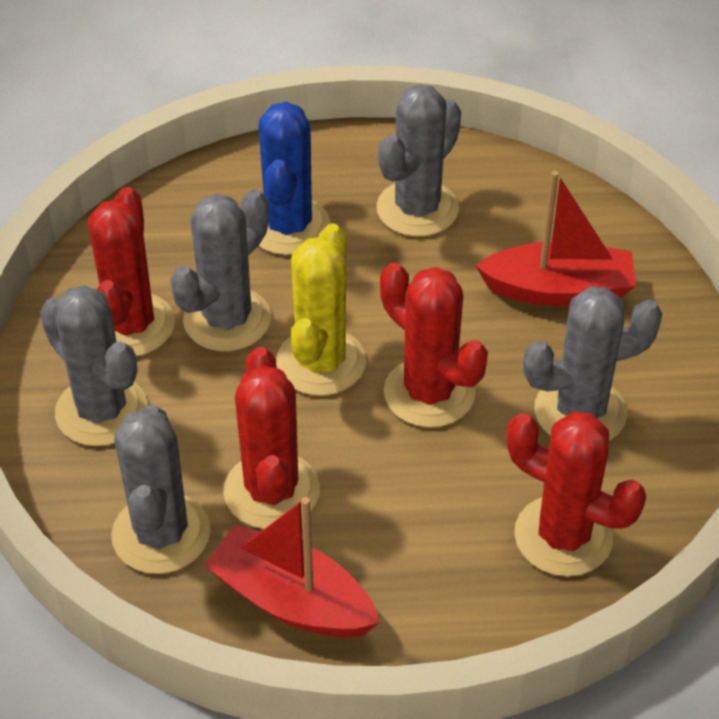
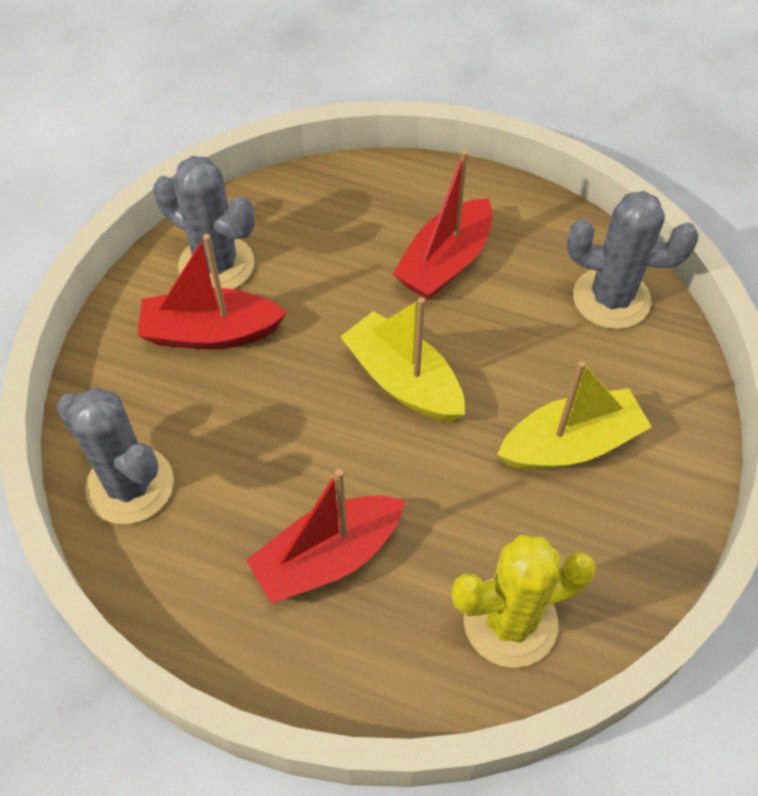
blue cactus: [258,102,330,255] = 1 -> none = 0
grey cactus: [40,285,148,446] [111,405,210,574] [170,189,271,351] [377,84,461,237] [523,286,663,441] = 5 -> [56,388,174,524] [153,156,254,289] [567,191,699,329] = 3
red boat: [204,497,380,638] [476,171,636,306] = 2 -> [138,234,287,349] [246,469,405,604] [393,150,493,300] = 3
red cactus: [88,187,175,356] [223,347,320,529] [380,263,488,428] [506,411,646,577] = 4 -> none = 0
yellow boat: none = 0 -> [340,297,465,422] [497,361,652,470] = 2

